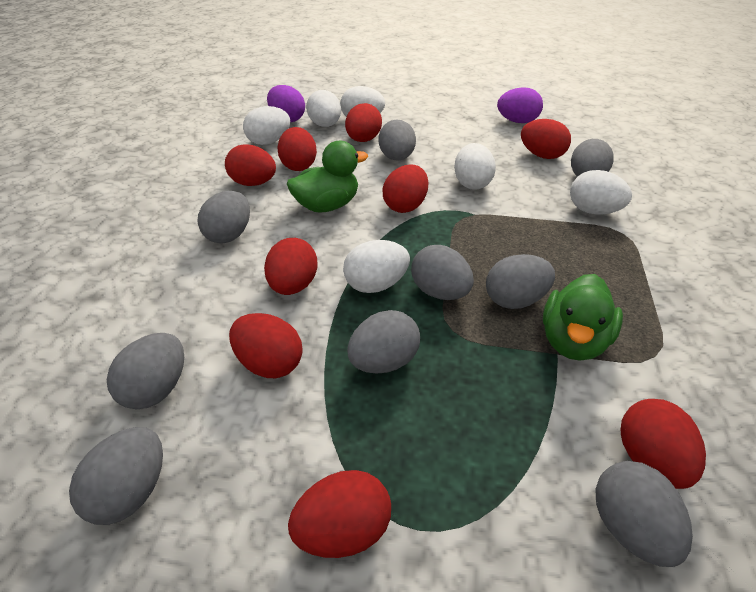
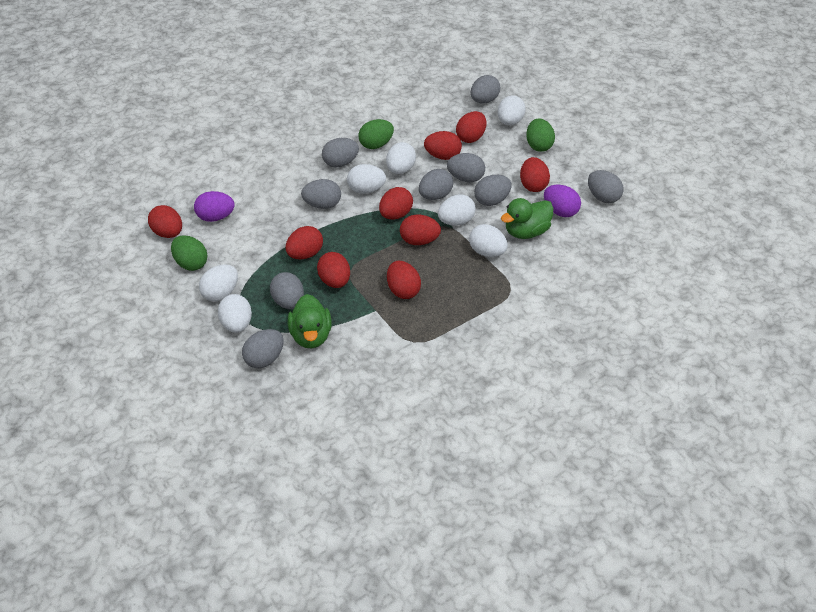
green egg: none = 0 -> [171,235,208,271] [359,119,394,149] [526,119,555,152] = 3
white egg: [243,106,290,145] [306,90,341,127] [340,86,385,117] [343,240,410,293] [454,143,496,190] [570,170,632,214] = 6 -> [199,264,238,302] [218,294,252,333] [347,164,386,194] [386,142,416,174] [438,194,476,226] [469,224,508,257] [498,96,526,126] = 7

